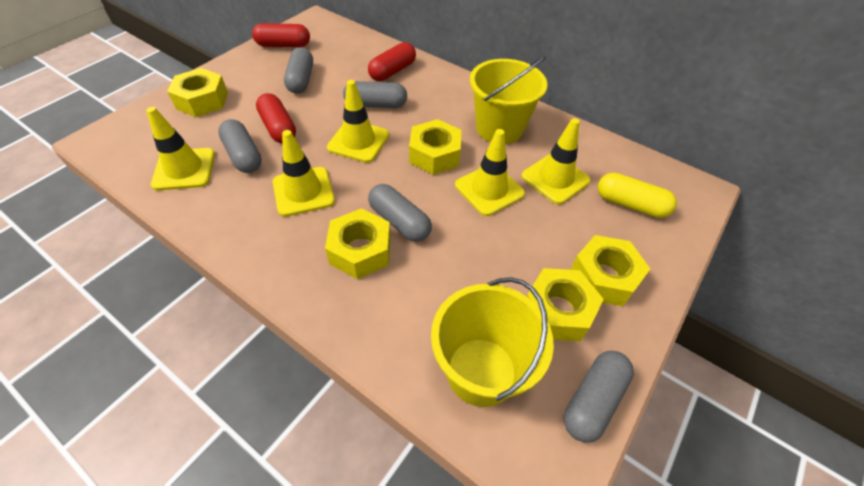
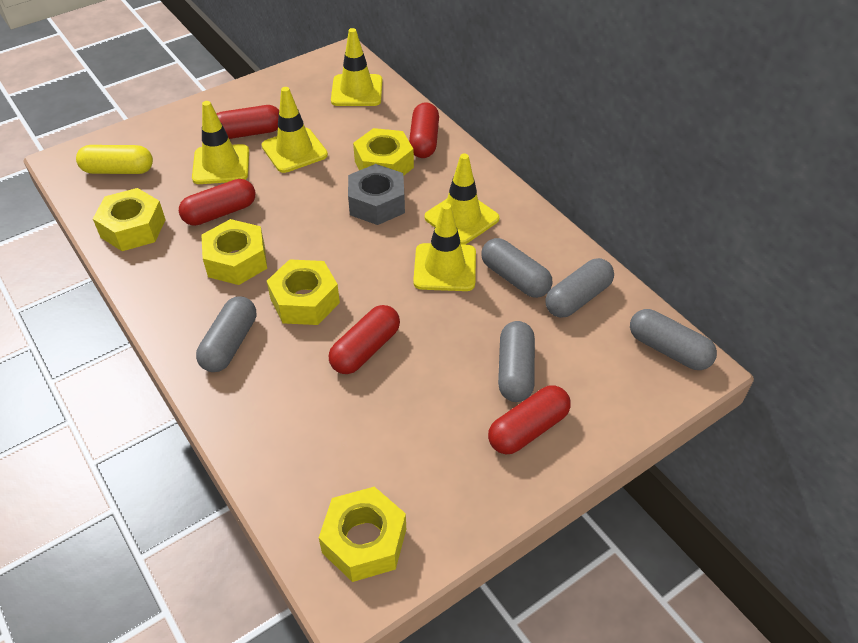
grey nut: none = 0 -> [348,164,405,225] = 1
red capsule: [252,23,310,47] [256,93,296,143] [368,42,416,81] = 3 -> [179,179,255,226] [216,105,279,139] [329,305,400,374] [409,102,439,158] [488,385,571,454] = 5
yellow bucket: [431,277,554,407] [470,56,547,144] = 2 -> none = 0

